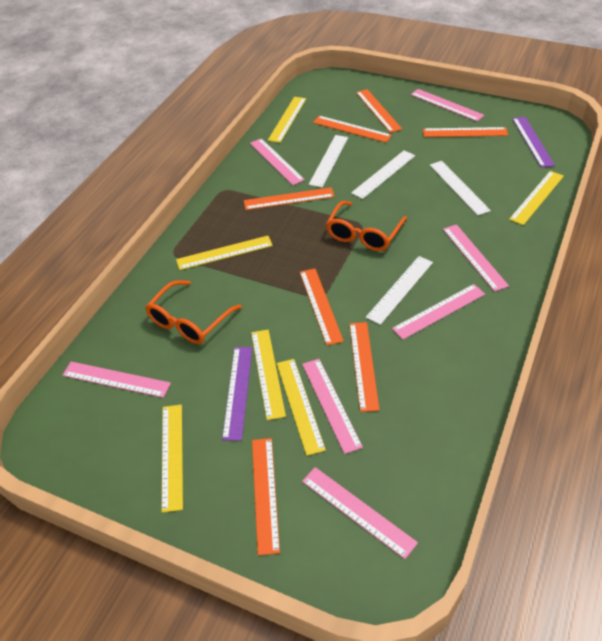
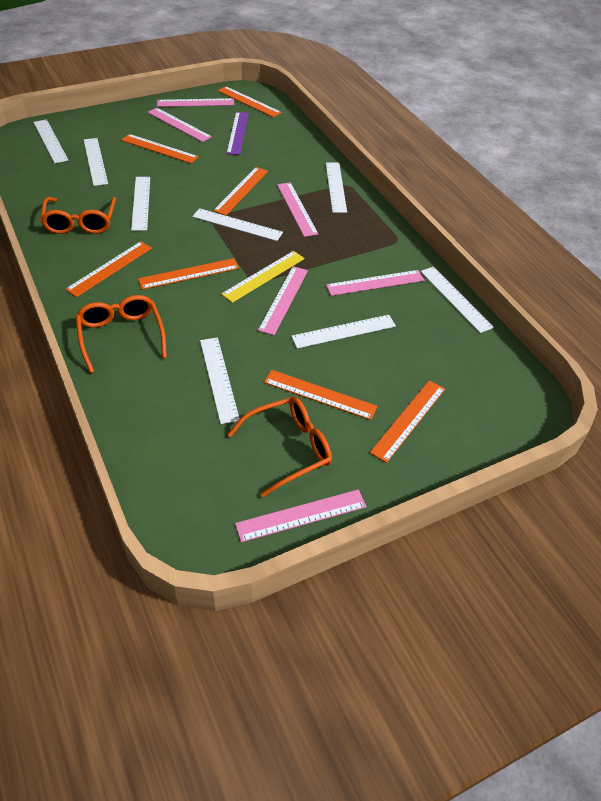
orange glasses: [145,280,242,344] [326,201,407,251] = 2 -> [40,197,116,234] [76,295,167,373] [227,397,332,497] = 3
pink ruler: [62,362,171,398] [250,138,305,185] [302,359,363,454] [302,467,418,559] [392,284,485,340] [411,89,484,121] [443,224,509,292] = 7 -> [147,108,212,142] [157,98,234,107] [235,489,367,542] [258,266,308,335] [277,182,318,237] [326,270,424,296] = 6
purple ruler: [222,347,252,441] [512,117,555,168] = 2 -> [226,112,249,155] = 1
white ruler: [309,135,348,187] [351,150,415,199] [366,256,433,325] [430,161,491,216] = 4 -> [34,119,69,163] [84,138,108,186] [131,177,150,231] [192,208,283,241] [200,338,240,424] [291,315,396,348] [326,162,347,213] [420,267,494,333] = 8
yellow ruler: [162,405,183,513] [176,236,273,270] [251,330,286,420] [268,97,306,143] [277,359,326,456] [509,171,564,225] = 6 -> [221,251,305,303] = 1

